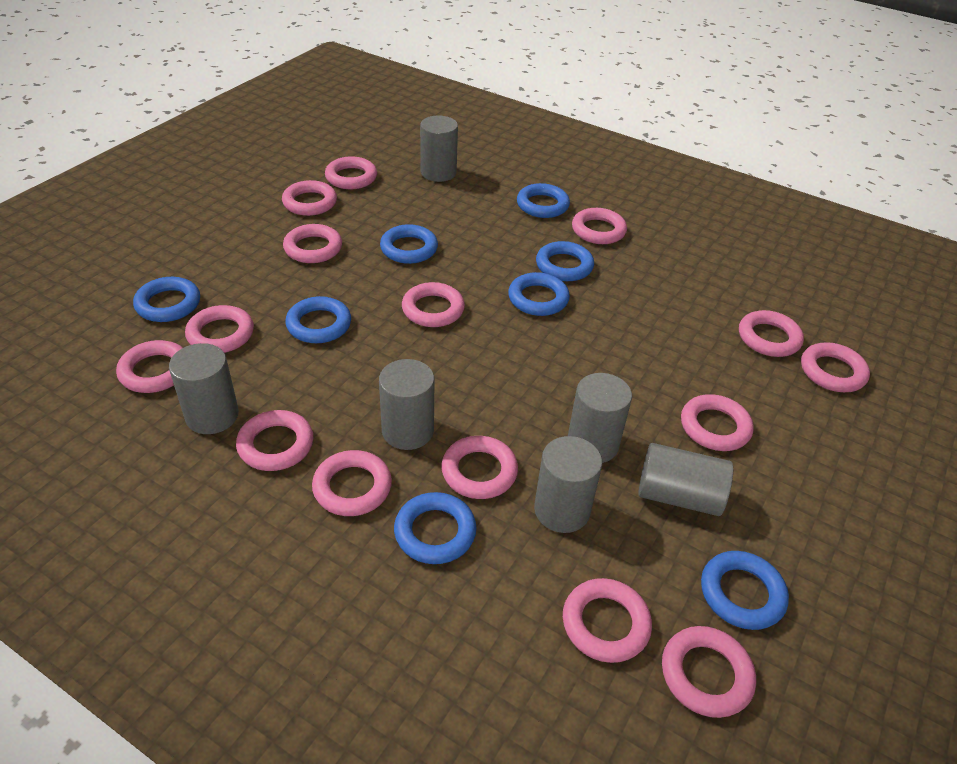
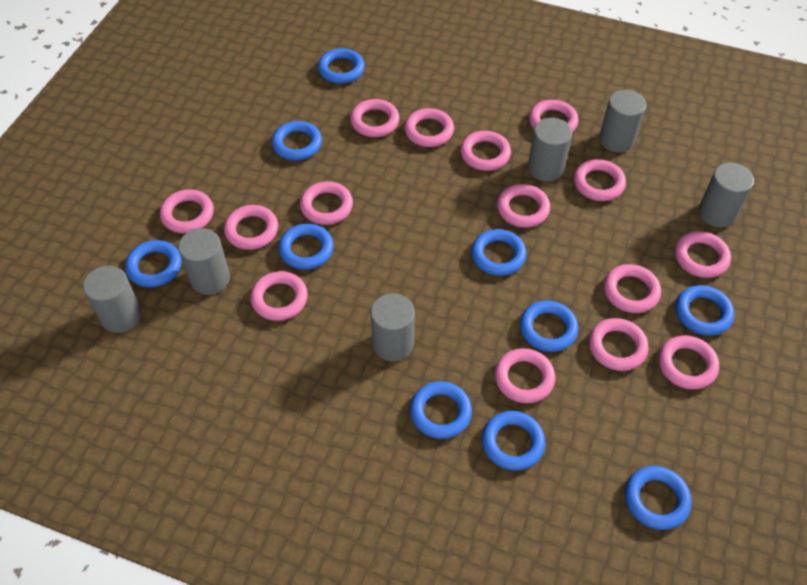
blue ring: [133,277,200,322] [285,296,351,343] [380,224,438,264] [394,492,477,564] [508,272,570,316] [517,183,570,218] [536,241,594,281] [701,551,789,630] = 8 -> [125,240,182,287] [272,121,322,161] [279,223,334,270] [318,48,365,84] [410,381,472,439] [471,229,527,276] [482,411,545,471] [520,300,578,352] [625,466,692,530] [675,285,734,336] = 10

